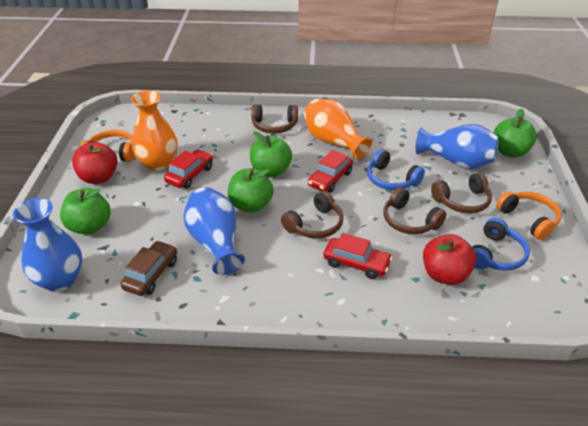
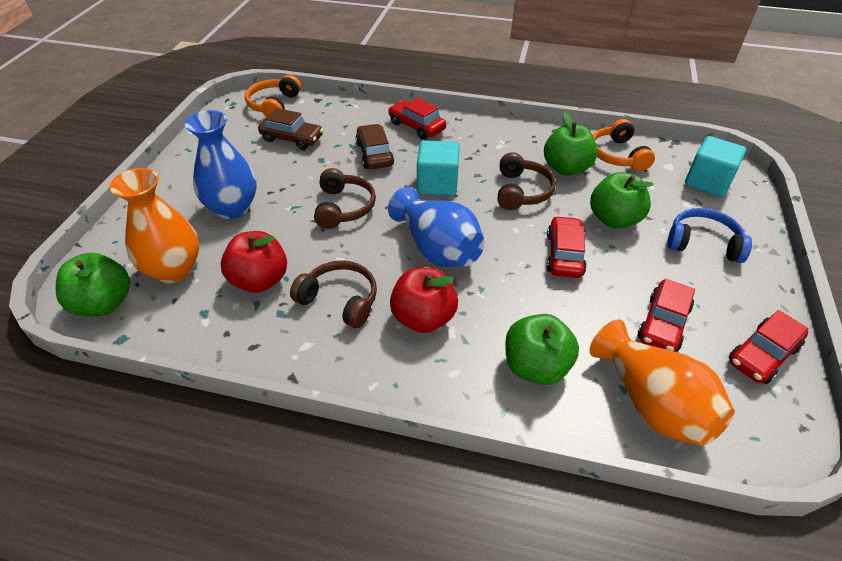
blue headphones: [367,149,425,190] [472,217,530,271] = 2 -> [668,208,752,263] = 1
blue vase: [13,198,82,292] [184,187,245,275] [416,124,499,169] = 3 -> [184,110,257,219] [388,187,485,267] = 2
brown car: [120,241,177,296] = 1 -> [258,108,323,150] [355,124,394,169] = 2
brown headphones: [251,104,298,134] [281,191,343,238] [383,187,446,234] [431,173,492,213] = 4 -> [290,260,377,328] [314,168,376,229] [497,152,556,210] = 3
red car: [164,149,213,189] [308,150,353,193] [323,233,392,279] = 3 -> [388,98,446,139] [547,216,587,278] [638,279,695,352] [729,310,808,384] = 4
turquoise cube: none = 0 -> [417,140,460,196] [685,136,746,197] = 2

